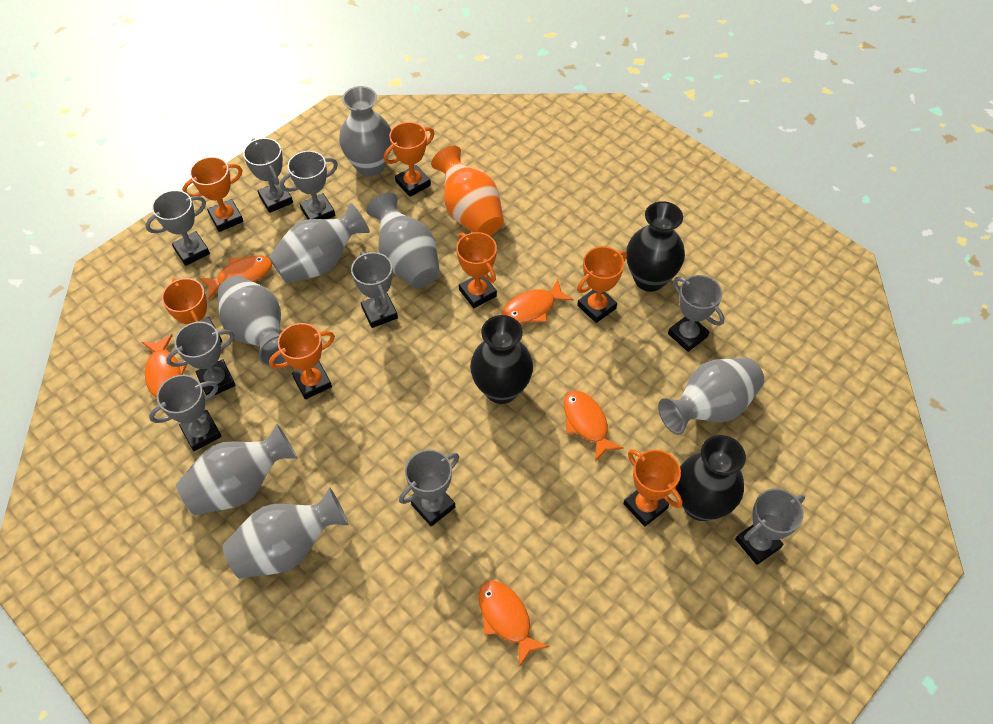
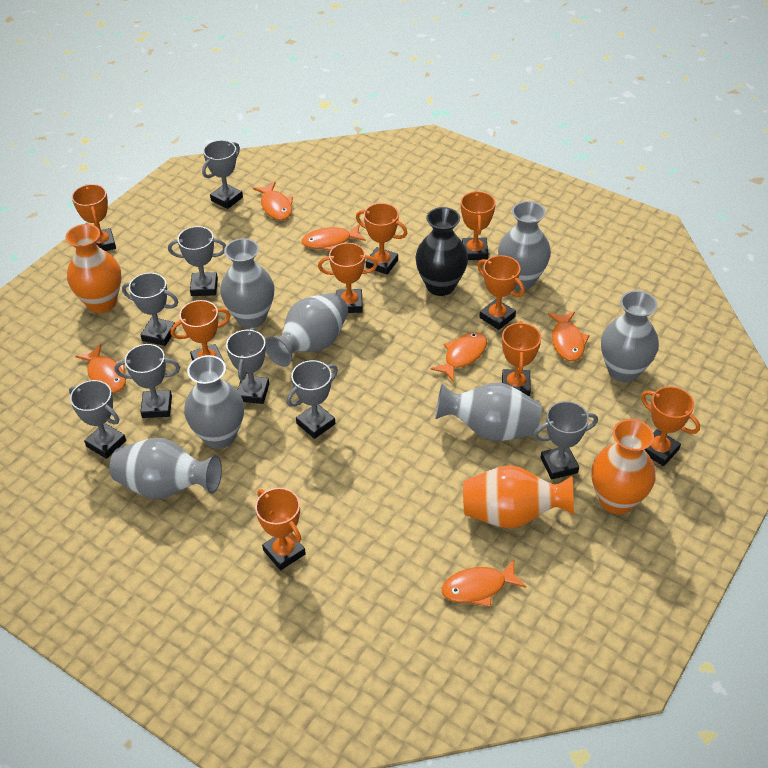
black vase: [470,315,533,404] [626,201,685,292] [675,435,746,521] = 3 -> [415,207,468,296] = 1
grey trophy: [145,190,210,266] [149,375,222,451] [166,322,236,396] [243,138,293,213] [280,151,338,220] [351,251,398,328] [399,449,459,527] [668,275,724,352] [735,488,805,565] = 9 -> [69,380,126,459] [115,344,180,418] [122,273,178,346] [168,226,226,296] [202,140,243,209] [226,328,269,404] [287,360,338,439] [534,401,598,480] = 8
orange fish: [142,334,187,398] [199,255,272,299] [479,581,550,667] [502,279,574,324] [564,391,623,462] = 5 -> [75,344,126,393] [253,182,293,220] [302,224,366,250] [430,332,487,382] [442,560,526,607] [548,312,590,362] = 6
orange trophy: [162,278,222,343] [182,157,244,232] [269,323,335,399] [383,122,434,197] [456,232,497,308] [577,246,627,323] [623,449,683,527] = 7 -> [72,184,116,251] [170,300,231,361] [255,488,306,570] [318,243,378,313] [356,203,407,275] [461,191,496,260] [478,255,525,330] [502,321,541,396] [641,386,700,466] = 9
orange vase: [431,146,504,236] = 1 -> [65,224,121,313] [463,465,574,529] [592,419,655,514] = 3

